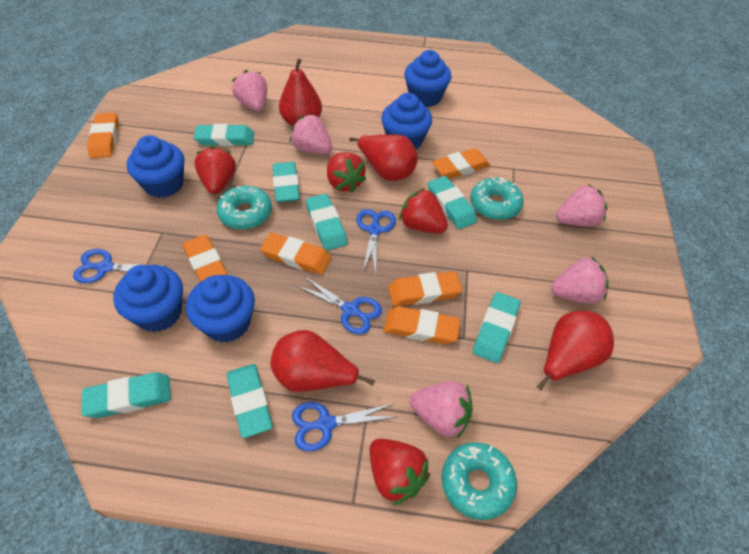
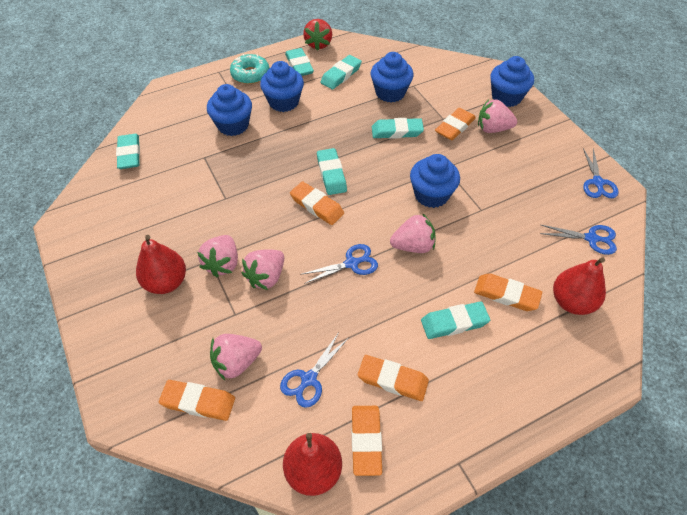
red pear: [270,330,375,392] [279,58,322,126] [349,134,418,181] [537,311,614,390] = 4 -> [136,235,186,294] [283,433,342,496] [553,257,606,315] = 3
red strawberry: [194,146,236,194] [327,152,366,193] [370,439,430,505] [399,188,448,233] = 4 -> [303,19,332,51] = 1
turquoise donut: [217,186,272,229] [442,442,517,520] [470,177,524,220] = 3 -> [230,54,269,84] = 1
turquoise eraser: [81,372,171,418] [193,124,254,146] [227,364,273,438] [273,162,300,202] [306,194,347,251] [427,176,477,229] [473,292,521,363] = 7 -> [116,134,140,169] [285,48,314,76] [317,148,347,195] [320,55,362,89] [372,118,424,139] [421,302,490,339] = 6

